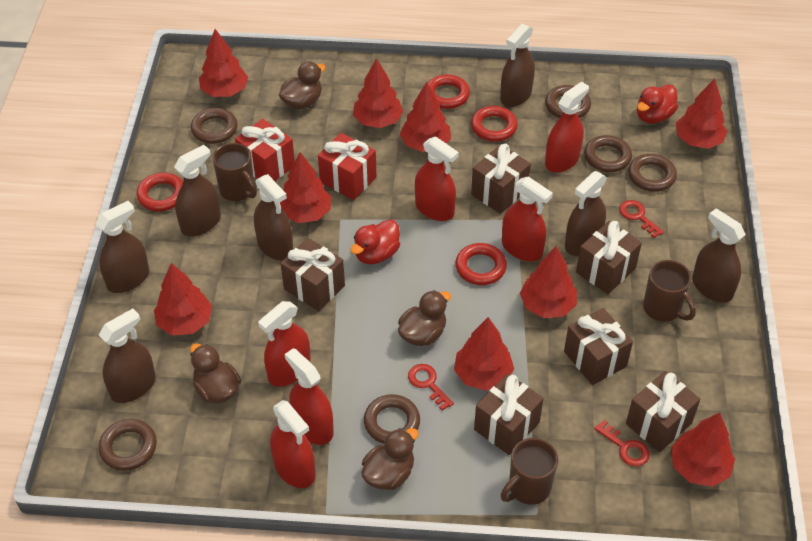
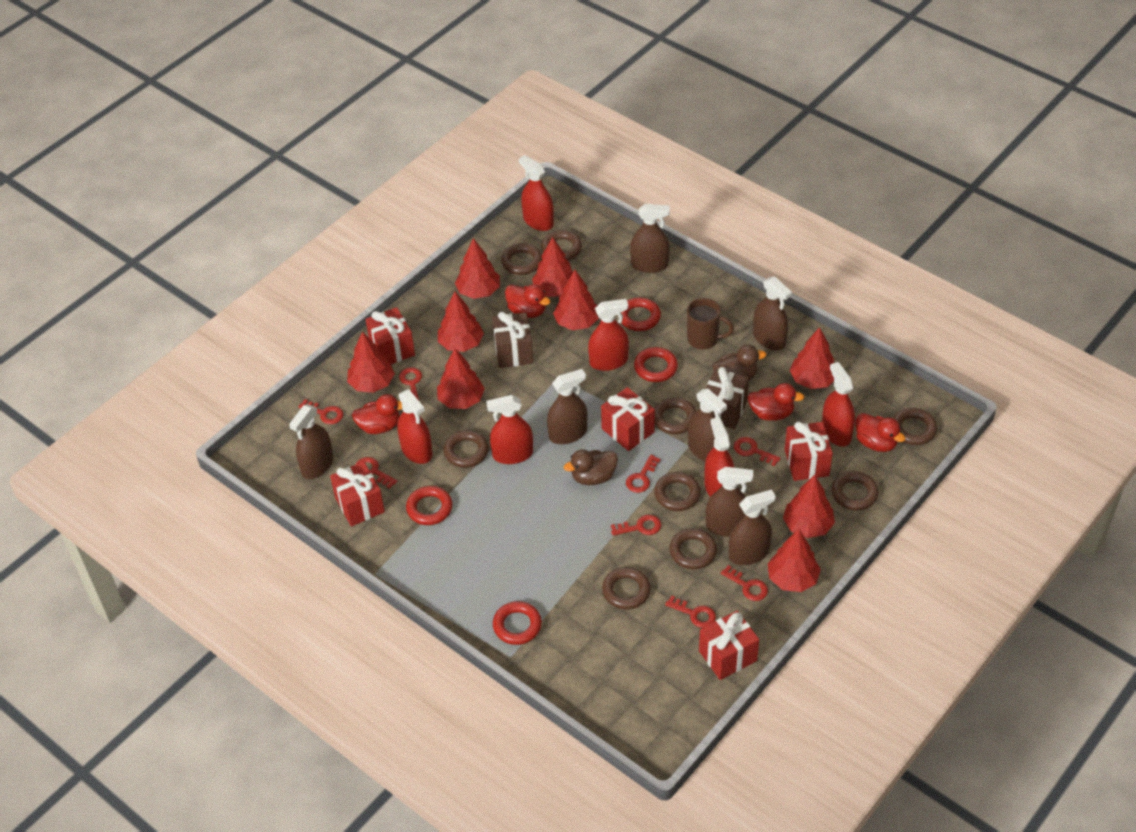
brown duck: [190,343,241,403] [279,61,326,109] [362,428,419,490] [398,290,451,346] = 4 -> [564,450,618,485] [713,345,766,380] = 2
brown gift: [281,238,345,311] [471,144,531,214] [474,373,544,455] [564,308,633,385] [576,221,642,294] [626,371,700,452] = 6 -> [492,312,533,368] [706,367,749,429] = 2
brown mug: [212,143,257,201] [501,438,558,505] [643,260,696,322] = 3 -> [687,298,734,349] = 1
brown ring: [99,419,157,471] [191,108,238,144] [364,394,420,444] [545,85,591,118] [584,135,632,172] [628,154,677,192] = 6 -> [443,430,489,468] [501,243,542,275] [541,230,582,261] [602,567,651,609] [654,397,696,434] [654,472,701,511] [669,528,717,569] [832,471,879,511] [893,408,937,445] = 9
red duck: [350,219,400,264] [637,84,678,124] = 2 -> [352,394,402,434] [505,284,551,318] [747,383,804,421] [856,413,906,452] = 4
red gift: [235,119,295,181] [318,133,376,200] = 2 -> [330,461,385,526] [365,307,415,364] [601,387,655,451] [699,611,759,680] [785,422,833,481] = 5
red key: [408,364,454,411] [594,420,650,466] [619,200,664,238] = 3 -> [299,399,343,424] [355,457,397,489] [399,367,422,401] [611,515,661,536] [626,455,661,493] [665,595,716,628] [721,565,768,601] [734,437,781,466] = 8

